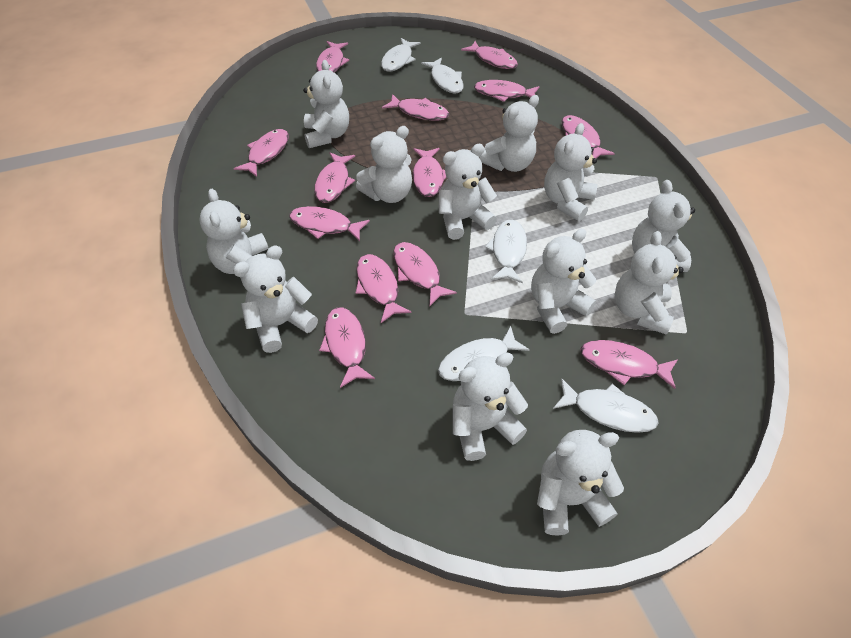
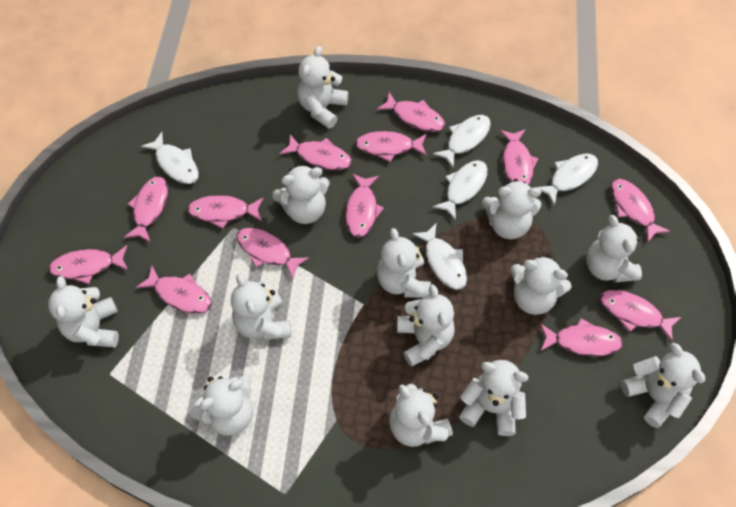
white teddy bear: [199,189,269,278] [233,246,318,353] [303,60,349,148] [356,126,412,203] [439,144,497,240] [453,352,528,461] [479,95,539,172] [531,229,596,334] [537,430,624,536] [544,123,598,221] [615,231,684,335] [632,180,695,272] = 12 -> [48,276,119,347] [190,376,253,436] [231,274,291,340] [272,164,330,224] [297,46,348,129] [377,228,431,298] [389,384,453,447] [397,284,455,367] [459,360,529,436] [482,179,541,239] [510,255,572,315] [586,215,642,283] [621,343,705,428] = 13

